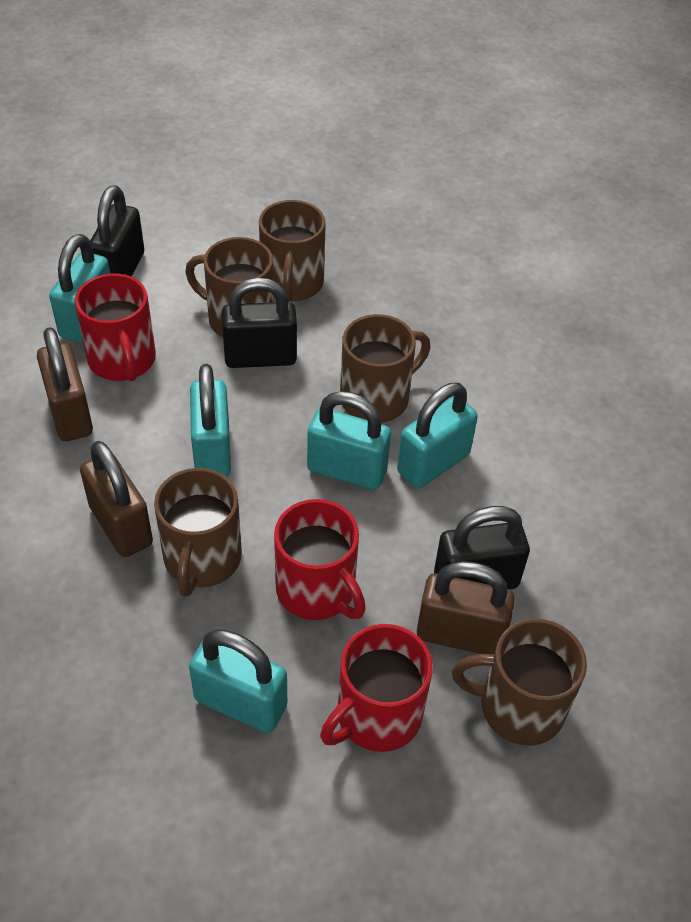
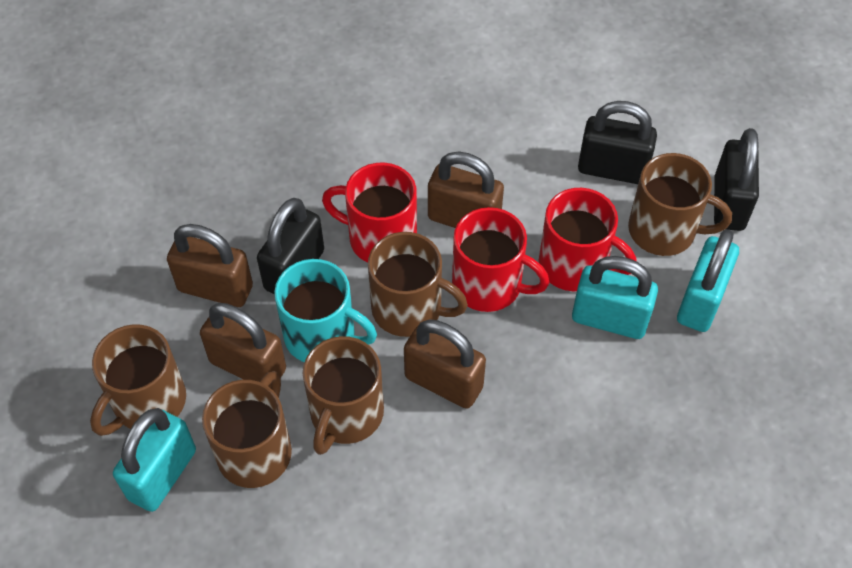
brown padlock: [37,327,93,441] [80,441,153,557] [417,561,515,654] = 3 -> [167,224,253,307] [200,303,286,388] [404,319,486,409] [428,152,504,228] = 4
turquoise mug: none = 0 -> [274,259,377,362] = 1
turquoise padlock: [49,234,110,343] [189,629,287,733] [190,364,231,477] [307,391,391,490] [397,383,478,489] = 5 -> [113,408,196,512] [572,256,658,339] [677,229,739,332] = 3

